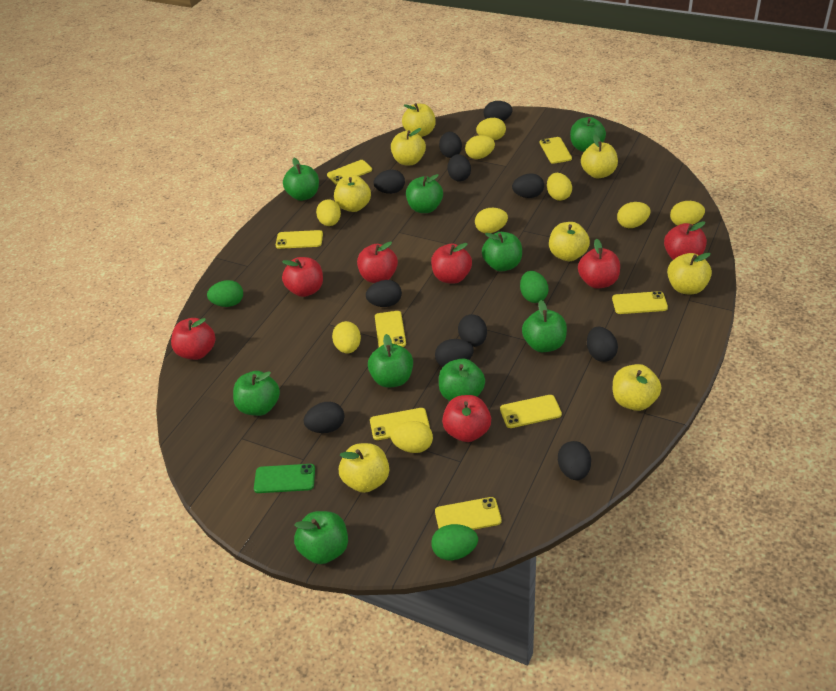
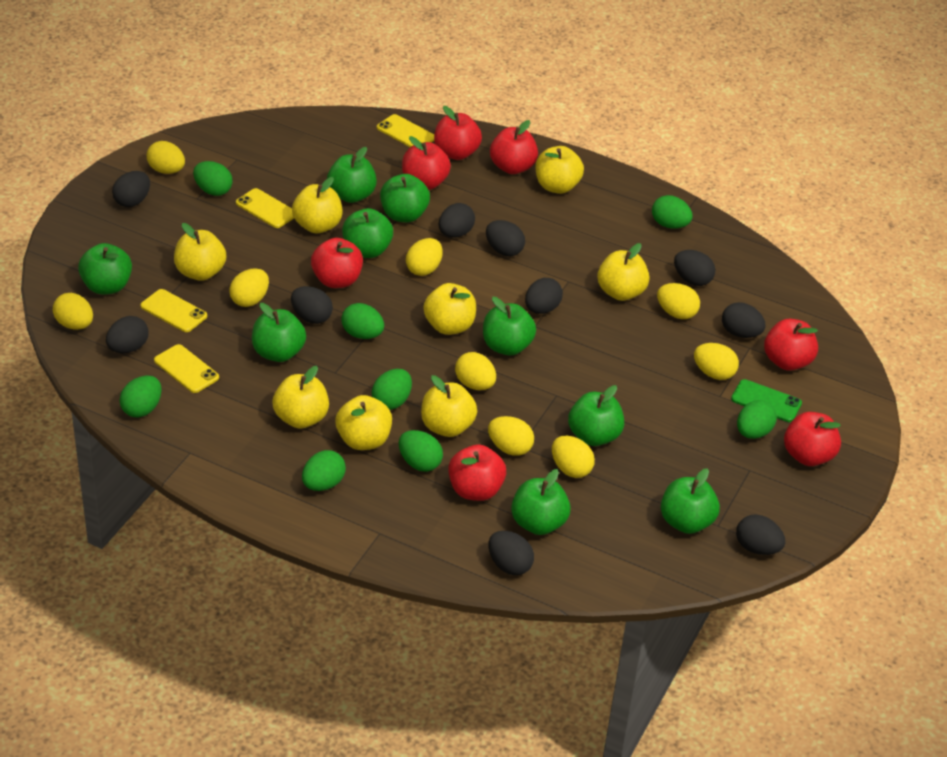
black egg: [304,402,344,433] [366,280,402,307] [374,170,405,194] [435,339,474,367] [439,132,462,158] [447,154,471,181] [458,314,487,347] [484,101,513,121] [512,173,544,198] [558,441,591,480] [587,327,618,362] = 11 -> [106,316,148,353] [112,171,150,207] [291,286,333,324] [439,203,475,238] [486,220,525,256] [488,531,534,575] [525,278,563,314] [674,250,715,286] [722,302,765,338] [736,514,785,555] = 10
green egg: [207,280,243,307] [431,524,478,560] [520,271,549,303] = 3 -> [120,375,162,418] [193,161,233,196] [302,450,346,491] [341,303,384,339] [372,369,412,410] [399,430,443,472] [652,195,693,229] [737,400,777,439] = 8
yellow phone: [276,230,323,249] [327,160,372,185] [370,408,430,440] [375,311,406,347] [435,497,502,530] [500,395,562,428] [540,137,572,164] [612,291,668,314] = 8 -> [141,289,207,332] [154,344,219,393] [236,188,294,228] [377,114,434,147] = 4

